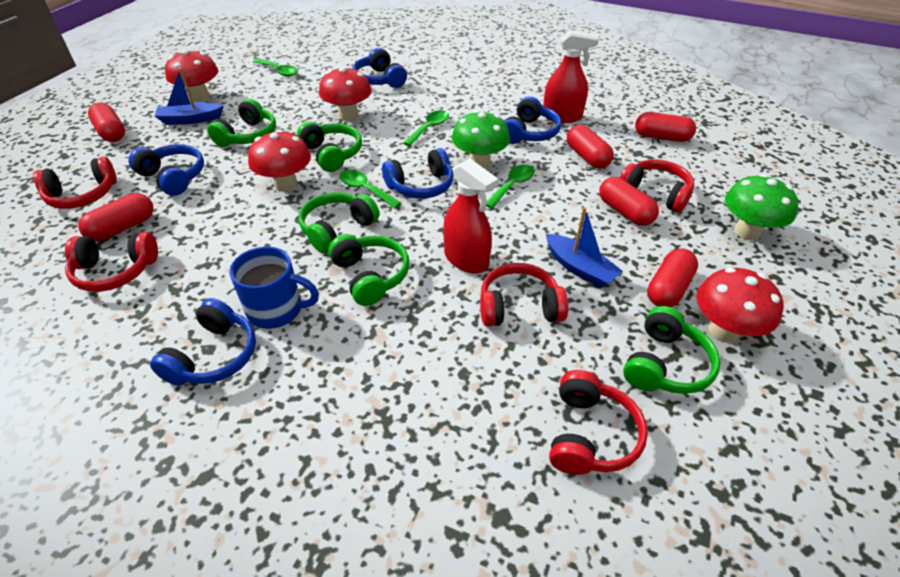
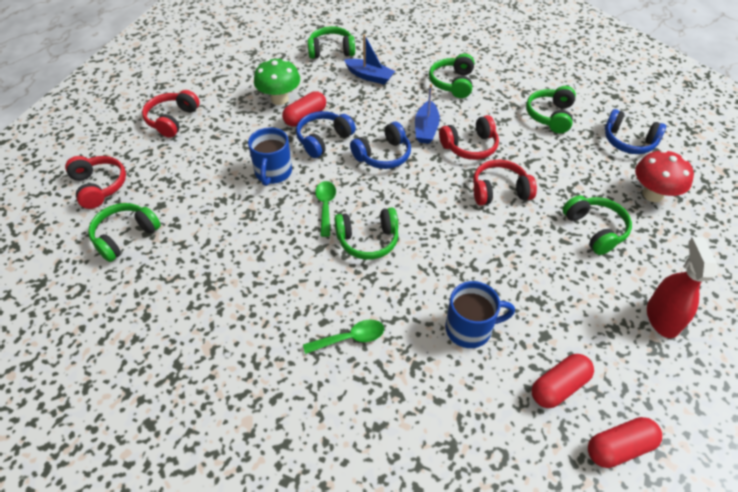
blue headphones: [129,144,204,196] [150,298,256,386] [353,48,407,88] [382,148,453,199] [504,96,561,144] = 5 -> [296,111,356,158] [350,122,411,169] [605,109,666,154] = 3
blue mug: [230,247,319,329] = 1 -> [248,128,292,186] [445,281,515,348] = 2
green headphones: [207,99,276,147] [297,122,362,172] [299,192,379,253] [328,234,409,306] [623,306,721,394] = 5 -> [88,203,161,262] [308,26,355,59] [334,208,398,260] [429,53,474,98] [526,86,576,133] [562,195,632,255] = 6
green mushroom: [452,110,510,169] [725,174,798,240] = 2 -> [254,59,300,105] = 1
green spoon: [253,59,298,77] [339,170,401,208] [403,110,449,146] [486,165,535,209] = 4 -> [303,320,384,354] [315,181,336,237] = 2
red capsule: [78,193,154,241] [88,103,125,142] [567,125,614,168] [599,177,659,226] [635,112,696,142] [647,249,698,307] = 6 -> [282,91,326,126] [532,354,594,408] [588,417,662,468] = 3
red headphones: [33,157,117,209] [65,232,158,292] [480,263,568,327] [549,370,648,475] [620,159,694,213] = 5 -> [65,156,126,209] [142,90,200,138] [439,115,499,160] [473,160,537,206] = 4
red mushroom: [165,50,218,102] [248,130,311,192] [319,66,372,121] [696,267,783,343] = 4 -> [635,149,694,202] = 1
red spray bottle: [443,158,498,273] [543,30,599,123] = 2 -> [647,237,717,338] = 1

